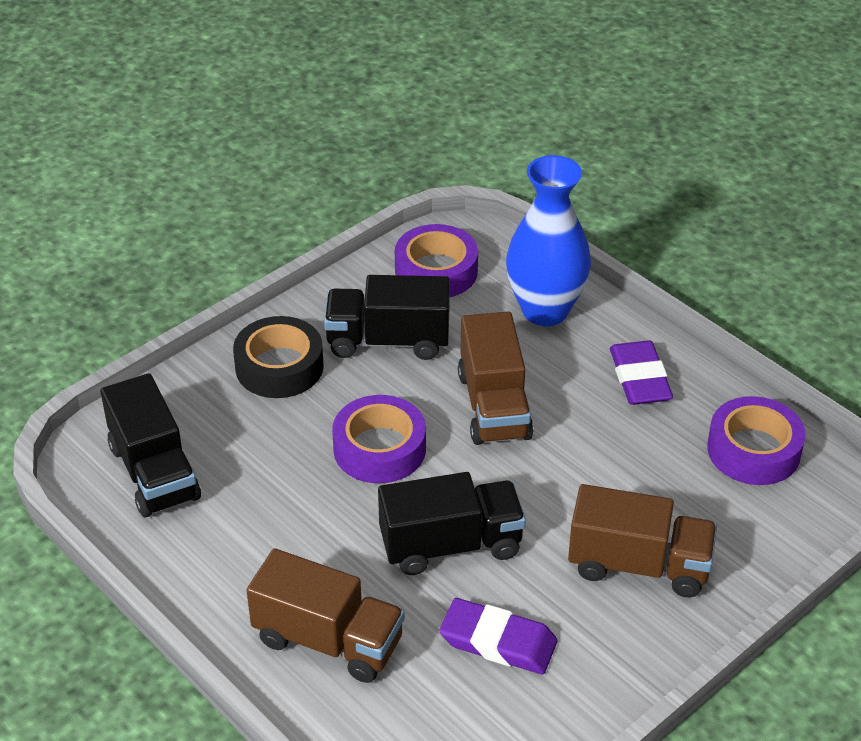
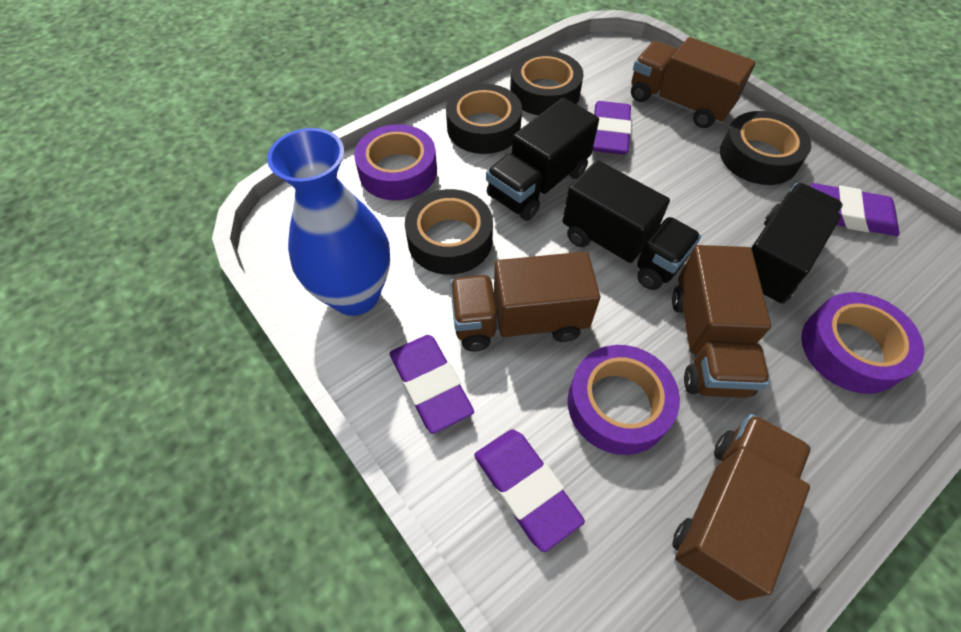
black tape: [233,316,324,398] = 1 -> [405,189,493,275] [446,84,522,154] [510,50,584,115] [720,111,811,185] = 4
brown truck: [246,548,405,683] [458,311,533,445] [568,484,717,598] = 3 -> [450,252,600,351] [631,37,756,128] [672,245,771,398] [672,414,811,601] = 4
purple eraser: [439,598,557,674] [610,341,673,405] = 2 -> [389,335,474,434] [474,429,585,552] [592,101,632,155] [810,183,900,236] = 4

